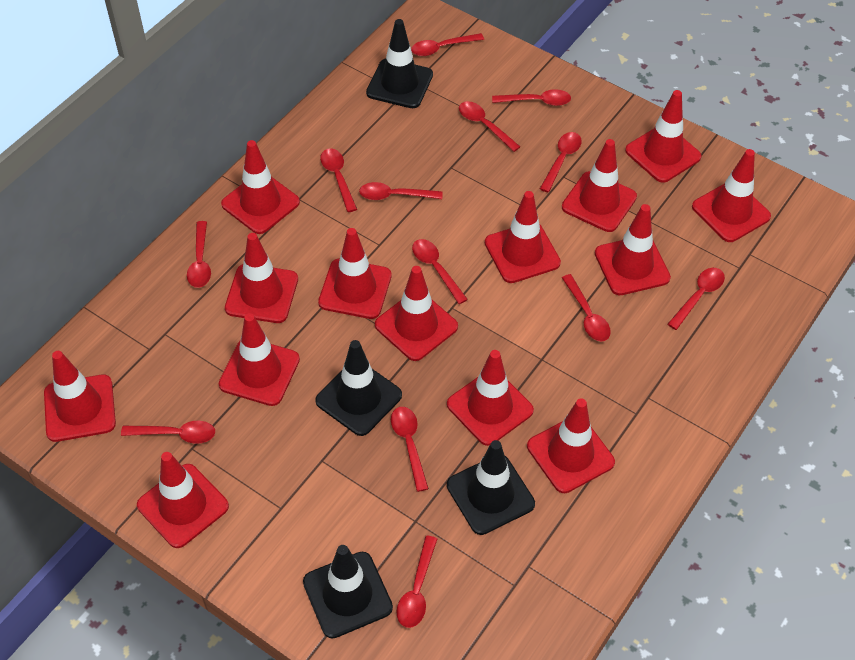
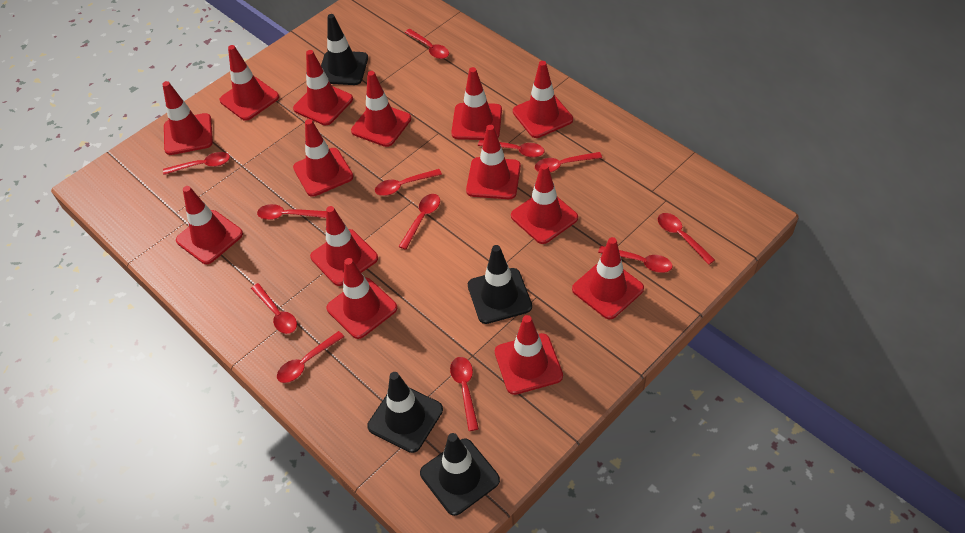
red spoon: [121,421,215,444] [187,221,211,288] [320,148,357,212] [359,182,443,200] [391,407,429,492] [396,536,437,628] [411,33,484,56] [412,239,468,304] [459,101,520,152] [492,89,571,106] [540,132,582,192] [562,274,611,341] [668,268,725,330] = 13 -> [163,152,230,175] [251,283,297,334] [257,204,326,220] [277,331,344,383] [375,169,442,196] [398,194,440,250] [405,29,449,59] [450,357,479,431] [478,140,545,158] [535,152,602,173] [598,246,673,273] [658,213,715,265] = 12

